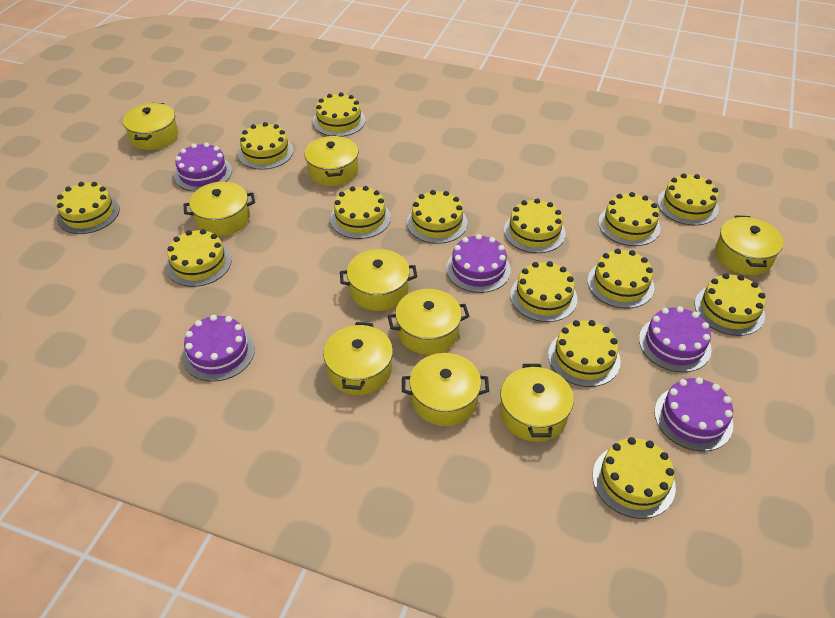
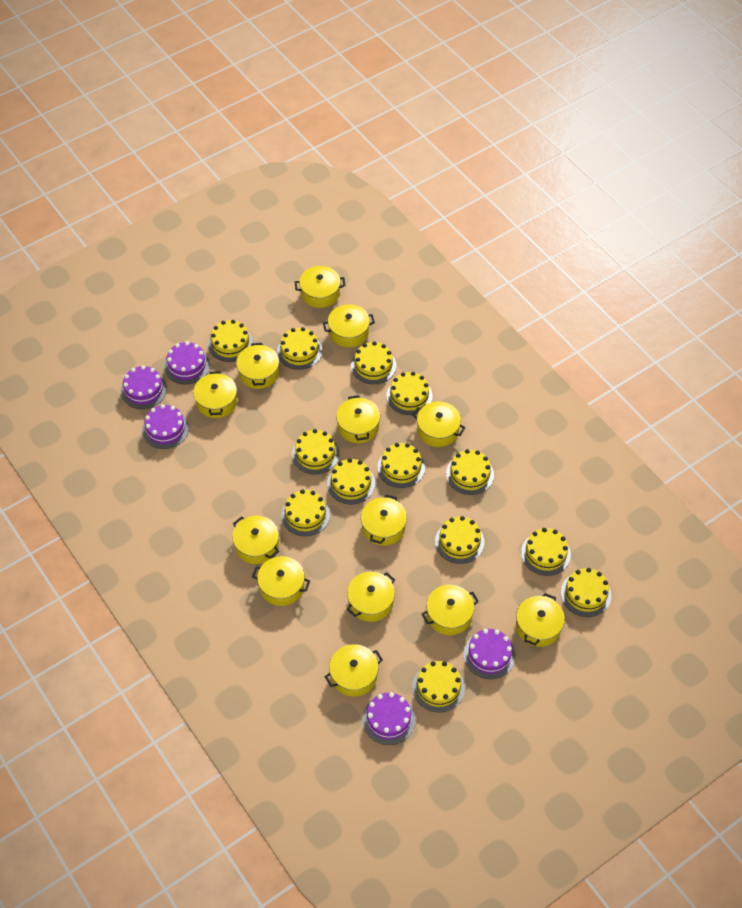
yellow cake: [56,182,120,234] [166,229,232,287] [238,122,293,170] [313,92,366,137] [330,186,391,239] [407,190,468,244] [504,198,566,253] [510,261,578,322] [548,320,621,387] [588,249,654,308] [593,437,676,519] [598,192,661,246] [657,173,719,226] [695,273,766,336] = 14 -> [208,320,253,362] [277,327,322,370] [281,489,330,536] [292,429,339,474] [327,458,375,504] [351,341,396,384] [377,443,425,488] [386,372,433,415] [412,661,465,712] [435,516,484,564] [446,449,494,495] [521,528,571,576] [561,568,611,617] = 13
yellow pot: [123,103,178,150] [183,182,255,236] [304,135,358,186] [323,322,393,395] [340,249,417,311] [388,289,470,355] [402,353,489,426] [500,364,574,442] [715,215,783,275] = 9 -> [193,371,237,418] [232,516,279,564] [236,343,279,389] [252,556,310,606] [295,266,345,308] [323,304,375,347] [325,644,383,697] [336,395,380,443] [346,572,395,622] [361,495,407,546] [412,402,465,447] [422,585,479,635] [516,593,565,647] = 13

